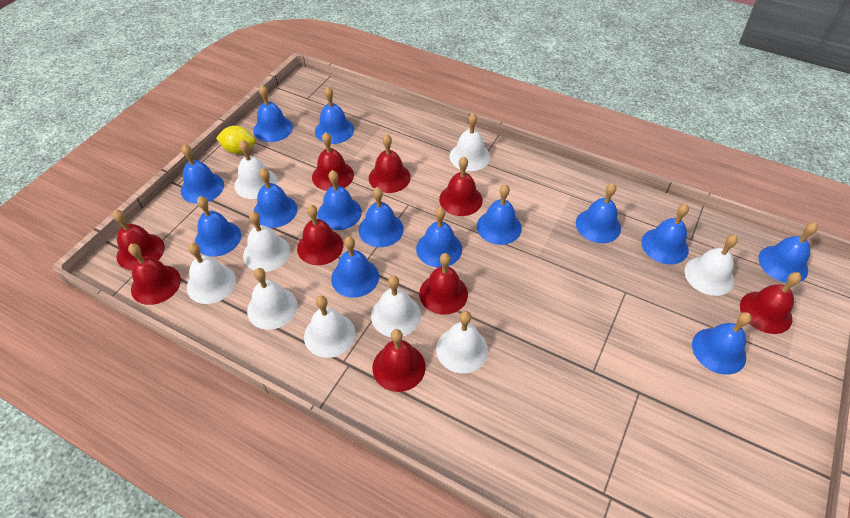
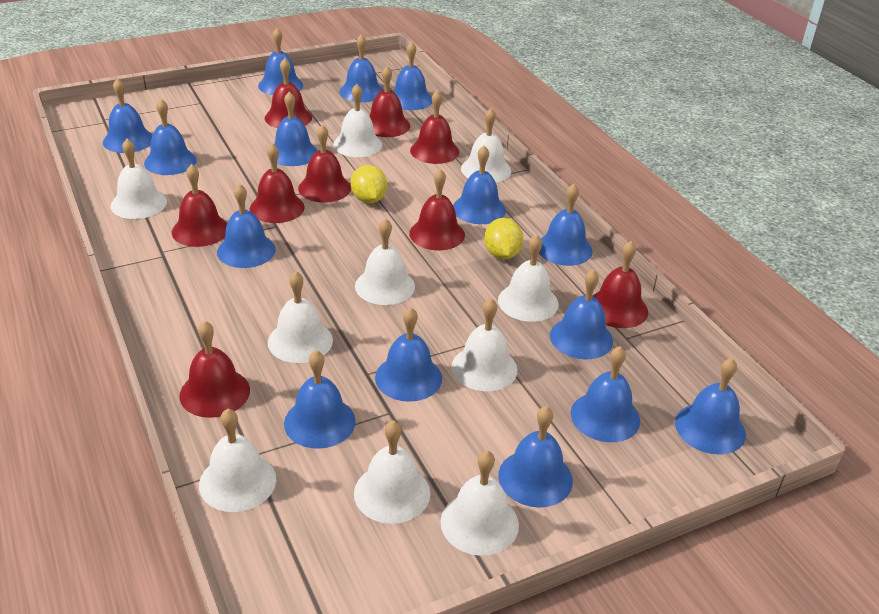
blue bell: [181,144,224,204] [195,196,241,257] [253,85,293,142] [254,168,297,228] [315,87,354,144] [317,170,362,230] [331,236,379,298] [359,187,404,247] [416,207,462,268] [477,184,522,245] [576,183,621,243] [641,204,689,264] [692,312,752,375] [758,222,818,283] = 14 -> [103,79,152,153] [144,99,197,175] [217,184,276,268] [258,28,303,95] [274,91,318,166] [284,350,356,449] [339,34,383,102] [375,307,442,402] [393,42,432,110] [453,146,506,224] [498,406,573,508] [539,184,593,266] [550,269,613,359] [571,346,640,442] [675,358,746,455] = 15
white bell: [187,243,236,304] [234,140,277,199] [243,211,290,272] [247,268,297,330] [304,296,356,358] [371,276,421,337] [436,311,488,373] [449,113,490,171] [685,235,738,296] = 9 -> [111,139,167,219] [199,409,276,512] [268,271,333,363] [333,84,382,157] [354,420,430,524] [355,218,415,305] [441,450,519,556] [451,298,518,391] [461,108,511,183] [498,234,559,322] = 10
yellow lemon: [216,126,255,154] = 1 -> [351,165,387,203] [484,218,523,259] = 2

